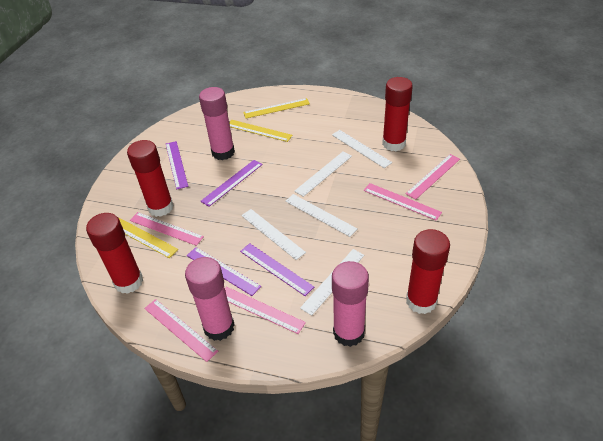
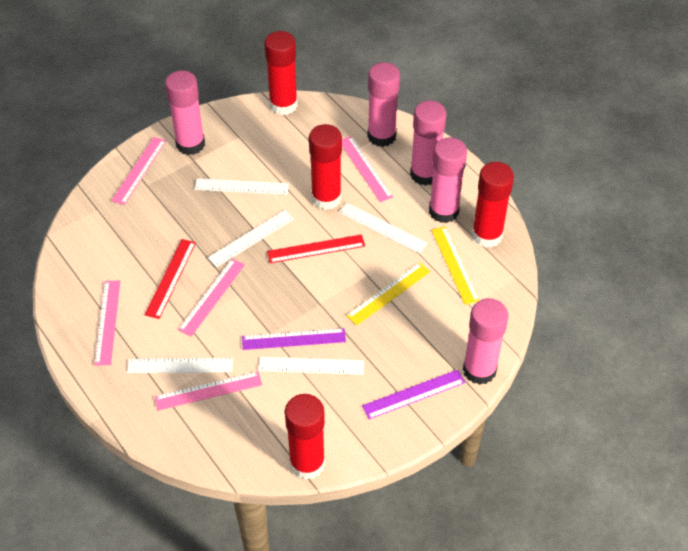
pink glue stick: [185,257,235,341] [199,87,235,160] [332,261,369,347] = 3 -> [165,70,205,155] [367,62,400,147] [410,100,447,186] [429,137,467,223] [463,298,508,385] = 5
purple ruler: [166,141,188,189] [187,247,261,296] [200,160,263,207] [240,243,314,296] = 4 -> [242,328,346,350] [362,370,465,419] = 2
red ruler: none = 0 -> [145,239,196,319] [267,234,365,263] = 2
yellow ruler: [119,218,178,258] [229,120,292,142] [243,98,310,118] = 3 -> [346,262,430,326] [431,226,480,305] = 2

